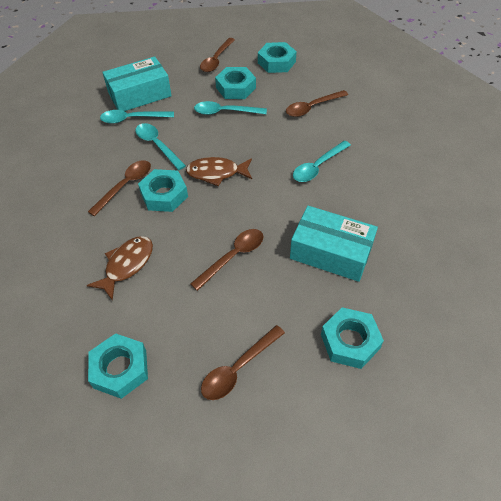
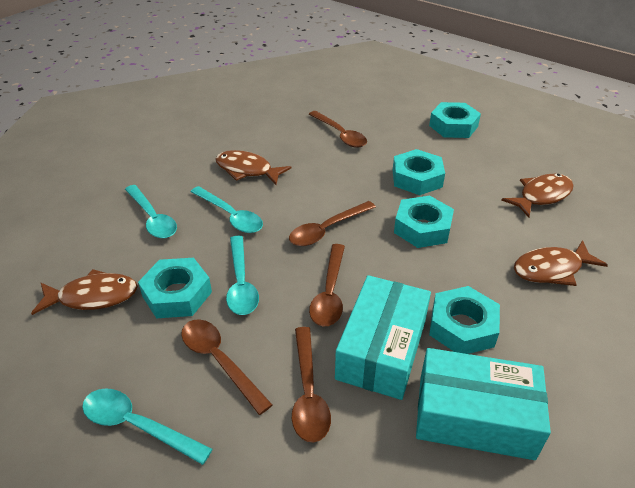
brown fish: [87,236,153,300] [186,157,252,186] = 2 -> [31,269,138,315] [215,150,291,185] [501,174,573,218] [514,240,608,286] = 4

